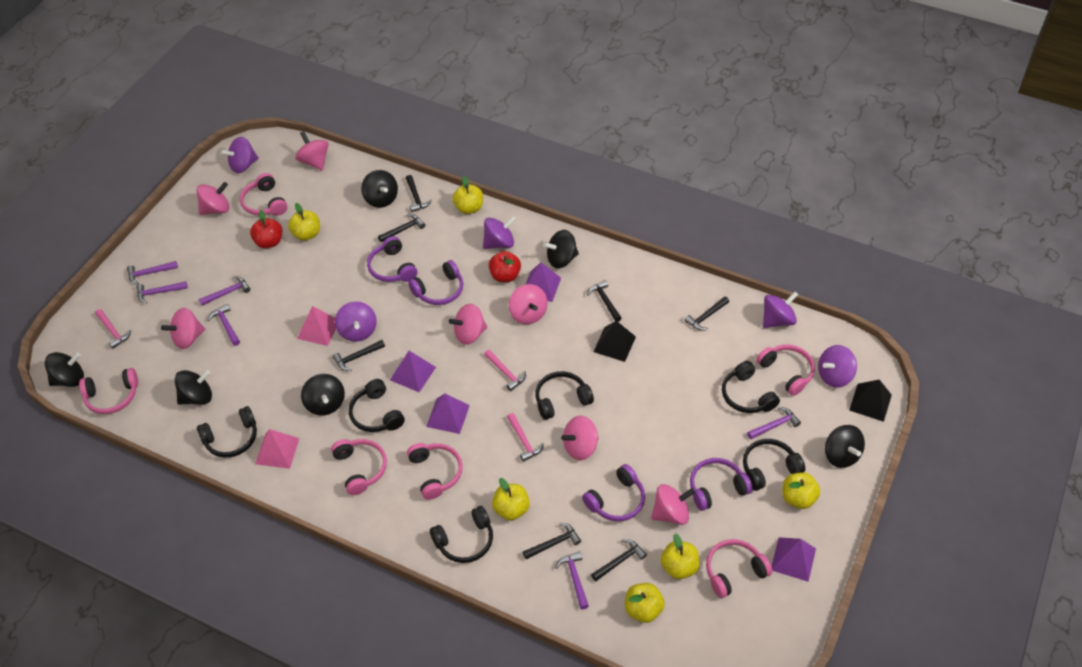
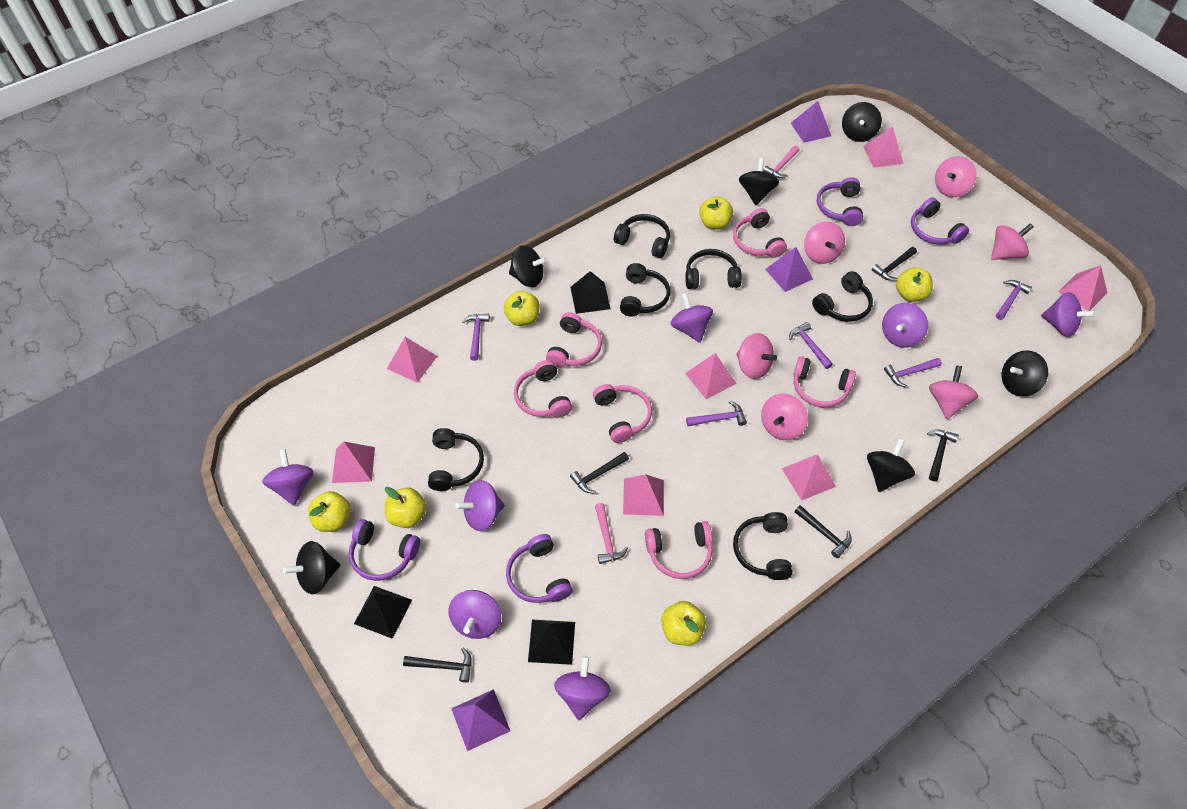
black hammer: [332,340,385,371] [378,214,425,242] [406,175,432,212] [523,523,581,559] [587,280,622,322] [591,539,647,581] [684,296,729,331] = 7 -> [403,648,472,683] [570,452,629,493] [794,505,852,558] [872,247,917,281] [927,429,959,481] = 5
black pyramid: [593,321,636,362] [849,379,892,422] = 2 -> [354,586,412,639] [528,620,575,665] [570,271,611,314] = 3
pink hammer: [95,309,131,349] [484,349,526,391] [507,413,544,462] = 3 -> [595,503,628,564] [763,145,799,178] = 2
pink pyramid: [255,429,299,469] [297,306,336,346] = 2 -> [332,442,375,483] [387,337,437,383] [623,474,664,516] [685,353,737,400] [782,454,836,501] [863,126,904,168] [1058,265,1108,311] = 7
pink spinning top: [161,308,205,349] [196,182,229,215] [295,131,329,171] [449,304,487,345] [509,284,548,324] [561,416,599,460] [651,484,695,525] = 7 -> [737,333,777,379] [761,393,808,440] [804,221,845,264] [929,365,978,419] [935,156,977,197] [991,223,1034,260] = 6
purple hammer: [127,261,178,284] [136,281,188,304] [199,276,250,306] [208,304,240,346] [555,551,589,609] [747,407,801,439] = 6 -> [462,314,490,361] [686,401,747,426] [789,322,833,369] [884,358,942,387] [996,280,1032,320] = 5
purple pyramid: [390,351,436,392] [426,393,470,434] [525,262,561,302] [772,537,816,582] = 4 -> [451,689,510,751] [765,247,813,292] [791,101,831,143] = 3
purple spinning top: [221,137,259,173] [335,301,377,342] [483,216,516,249] [763,292,798,328] [818,345,857,388] = 5 -> [262,449,313,506] [448,590,501,639] [455,480,505,531] [554,656,611,720] [671,293,713,343] [882,303,928,348] [1041,292,1095,337] = 7
red apple: [250,210,282,248] [488,251,521,282] = 2 -> none = 0

